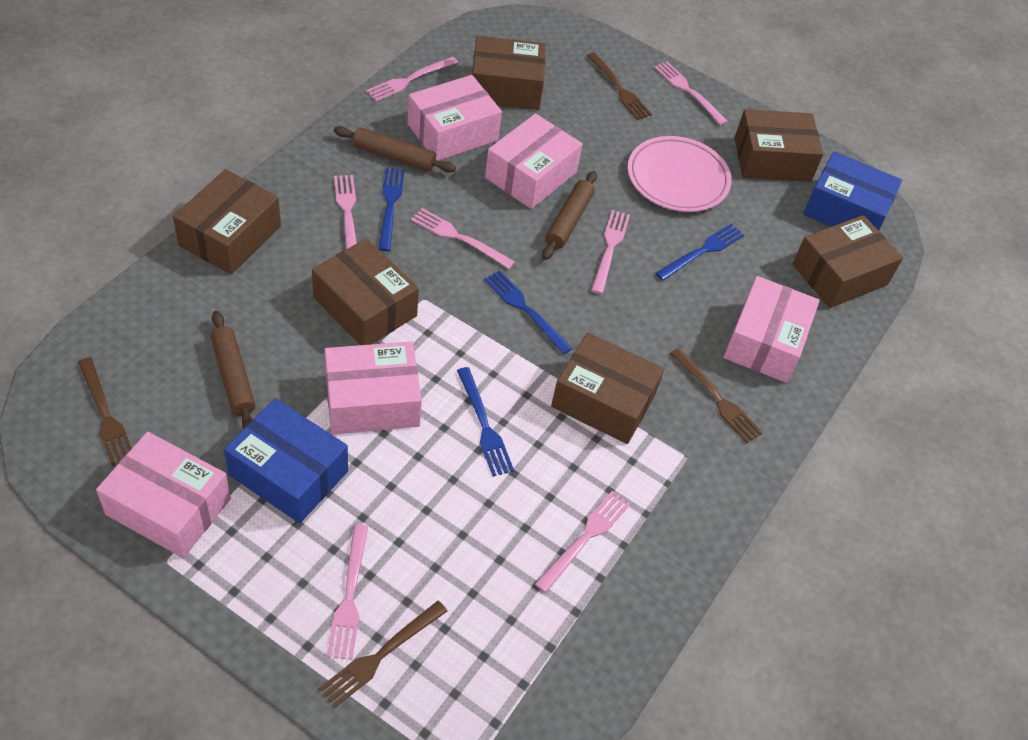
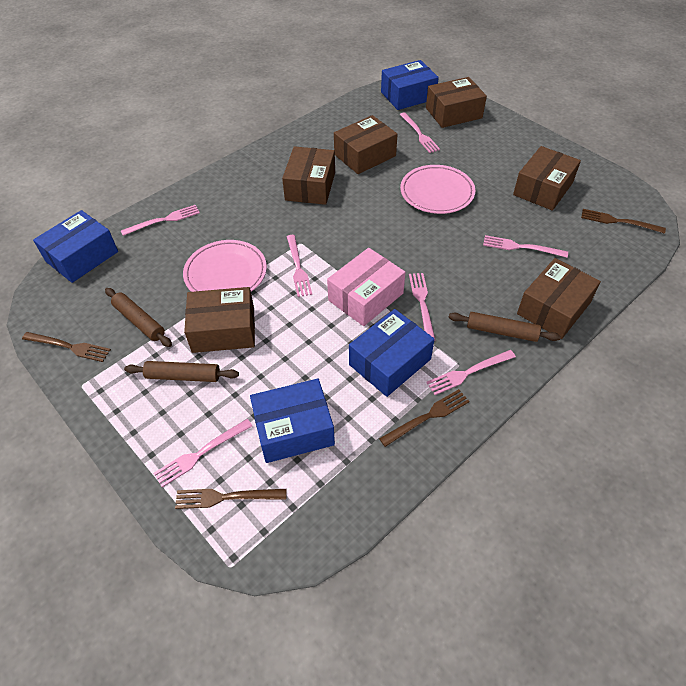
blue box: [224,398,348,523] [803,151,902,231] = 2 -> [33,210,118,283] [250,379,335,463] [349,309,435,397] [381,60,439,110] = 4
blue fork: [378,167,405,251] [457,367,514,477] [484,270,573,354] [656,224,744,281] = 4 -> none = 0
pink box: [96,432,231,558] [325,342,422,434] [408,75,502,161] [485,113,583,209] [723,276,820,383] = 5 -> [327,248,406,326] = 1
pink plate: [628,136,732,212] = 1 -> [183,240,267,292] [400,165,475,214] = 2

